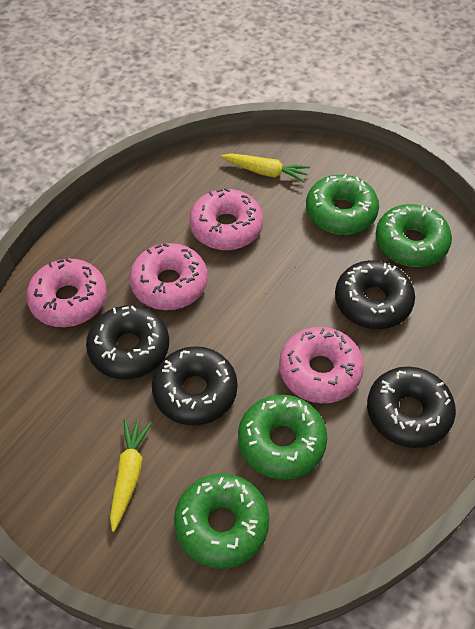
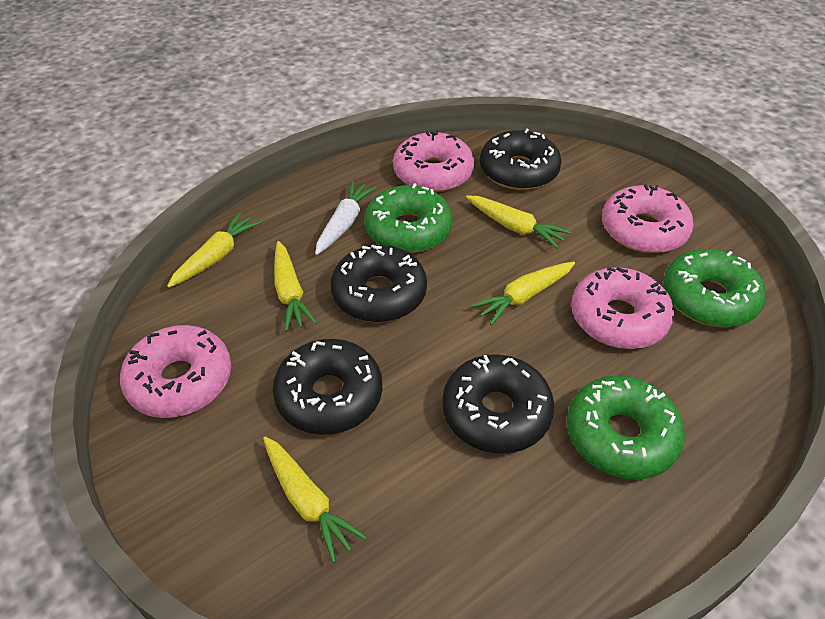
green donut: [174,473,269,569] [238,395,327,479] [306,174,379,235] [375,204,452,267] = 4 -> [365,183,453,253] [567,376,685,480] [663,249,766,328] = 3
white carrot: none = 0 -> [315,181,377,255] = 1
yellow carrot: [110,419,152,532] [221,153,310,183] = 2 -> [167,212,261,288] [263,436,366,563] [274,241,317,331] [466,195,571,249] [471,262,575,325] = 5

